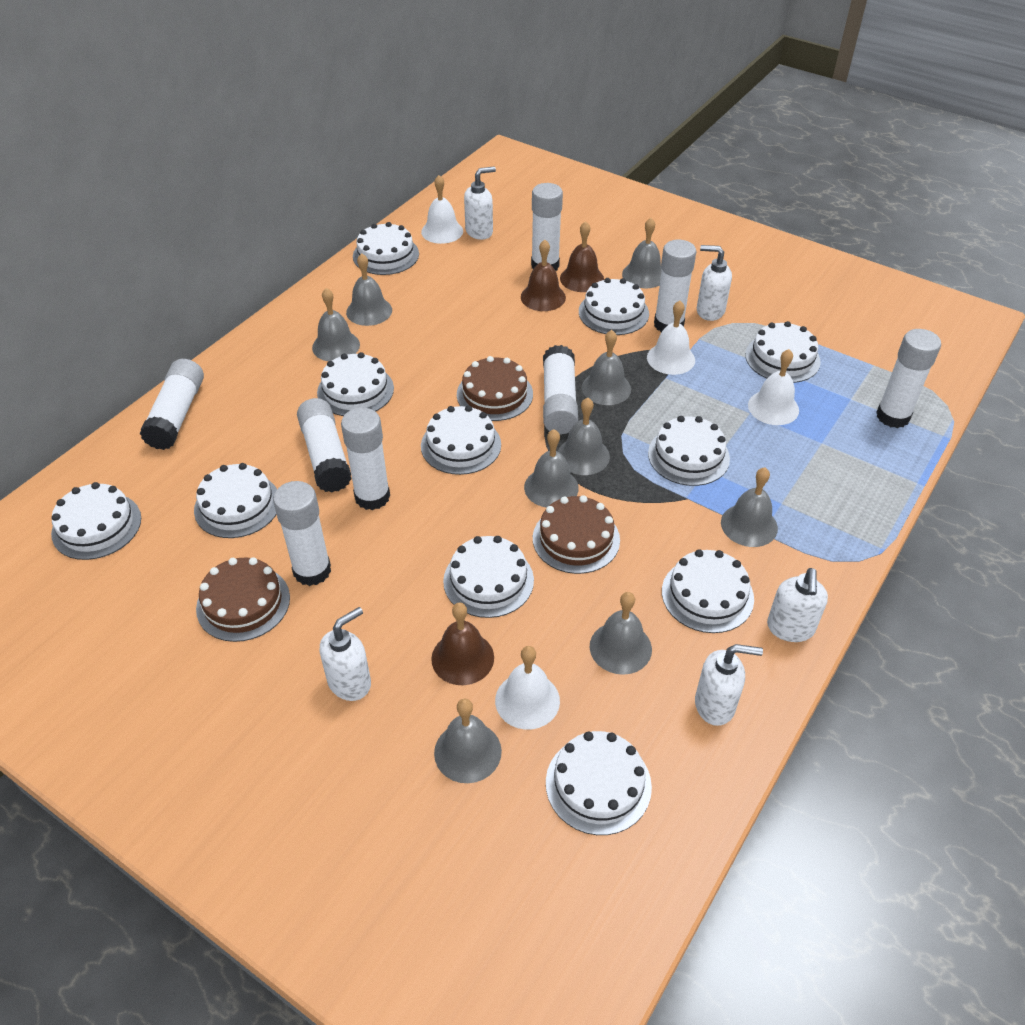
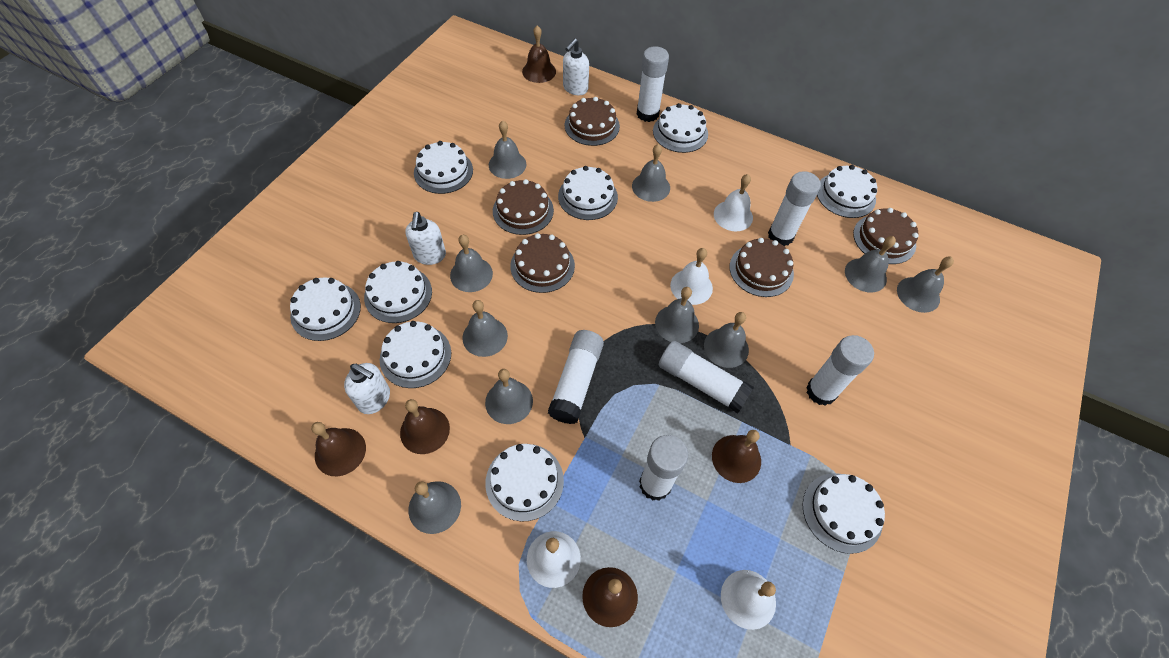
brown bell: [431,602,494,685] [521,240,566,311] [560,221,604,292] = 3 -> [311,422,366,476] [400,399,450,454] [522,25,556,83] [582,567,638,627] [712,430,761,483] = 5
brown cake: [196,557,290,642] [457,356,533,421] [533,495,620,574] = 3 -> [493,179,554,235] [510,233,575,293] [565,97,620,146] [730,238,794,297] [853,208,919,264] = 5
grey bell: [312,288,360,361] [346,253,392,326] [434,698,502,783] [524,429,579,508] [558,398,610,475] [582,330,631,405] [590,592,652,675] [622,218,662,288] [721,468,778,547] = 9 -> [408,481,461,534] [450,235,493,292] [462,300,508,357] [485,369,533,424] [489,120,526,179] [632,144,670,202] [655,287,699,343] [704,312,749,368] [845,236,896,293] [897,257,954,313] = 10
white cake: [51,482,141,560] [194,463,277,538] [317,352,394,416] [353,222,419,275] [421,405,501,475] [443,536,534,618] [546,731,652,835] [579,278,649,335] [648,416,730,486] [662,549,754,633] [745,321,821,383] = 11 -> [290,278,361,341] [364,261,432,323] [380,321,451,388] [414,141,473,194] [485,444,564,521] [558,166,618,220] [653,103,708,153] [802,473,885,554] [817,165,877,218] = 9
white glue stick: [140,359,204,450] [273,481,331,586] [297,398,352,492] [341,408,390,510] [531,183,563,271] [543,345,578,434] [654,240,696,332] [876,329,941,428] = 8 -> [548,330,604,424] [636,46,669,122] [639,435,688,501] [659,341,754,414] [768,171,821,246] [806,335,874,406] = 6
white soap dispenser: [319,607,371,701] [464,166,496,240] [695,644,763,726] [697,245,732,321] [767,568,828,642] = 5 -> [344,363,390,414] [405,212,446,265] [563,39,589,95] = 3

